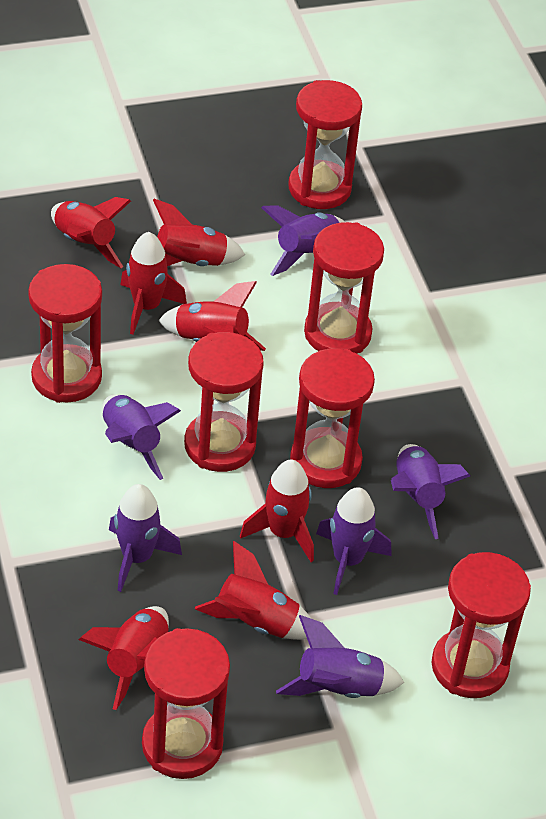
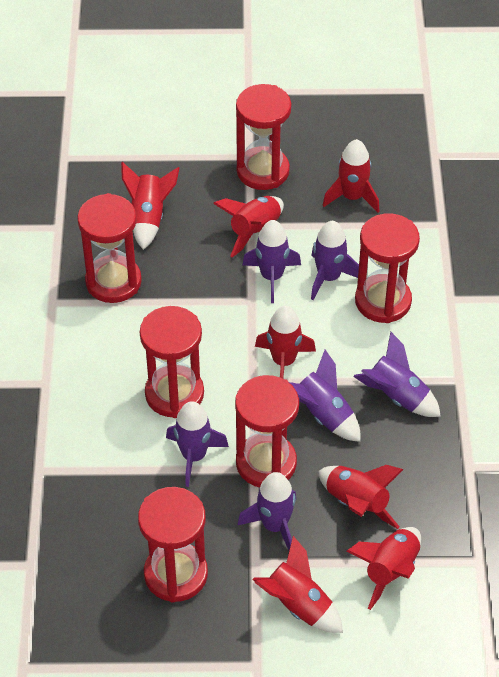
red hourglass: [28,264,102,403] [142,628,230,779] [184,332,264,472] [288,80,362,209] [290,348,375,488] [304,222,384,354] [431,552,531,698] = 7 -> [77,193,142,303] [138,487,208,602] [140,306,204,418] [235,375,299,487] [236,84,291,190] [355,213,420,323] = 6

